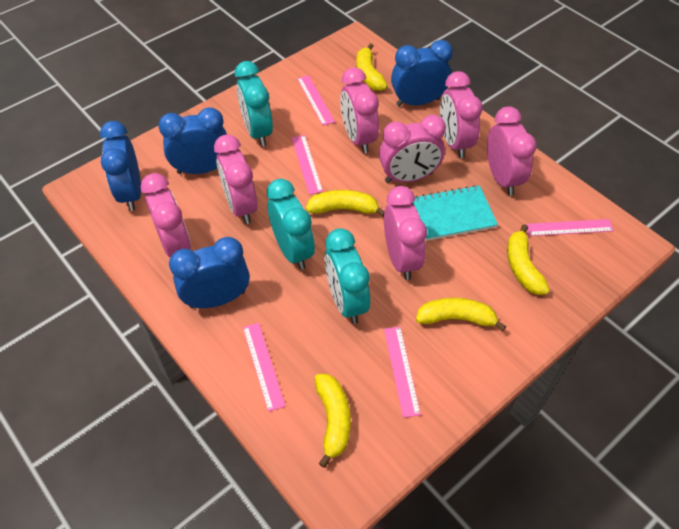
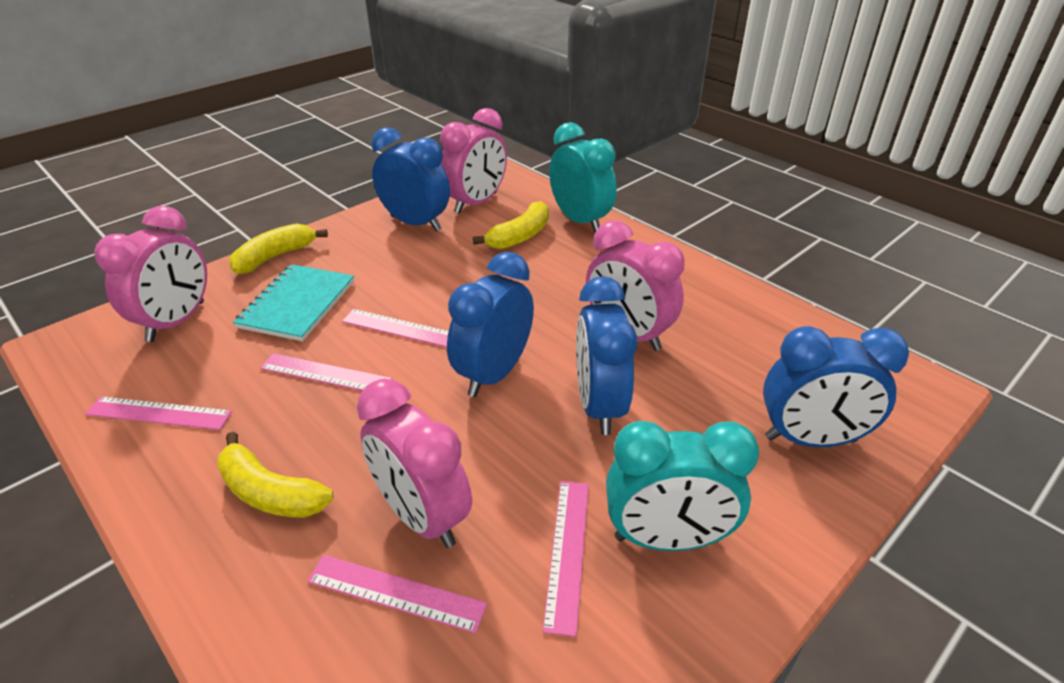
pink clock: [140,173,191,257] [214,134,258,224] [340,67,379,153] [379,115,446,183] [384,186,427,280] [440,71,483,158] [487,106,537,196] = 7 -> [94,206,207,342] [357,379,472,548] [440,108,507,214] [586,220,685,351] = 4
turquoise clock: [235,61,273,146] [267,179,315,270] [325,228,370,324] = 3 -> [549,122,617,232] [606,421,759,551] = 2
yellow banana: [306,190,385,217] [314,374,351,468] [356,44,387,91] [416,298,507,331] [507,224,550,295] = 5 -> [217,432,334,518] [229,223,328,274] [473,201,549,249] = 3

